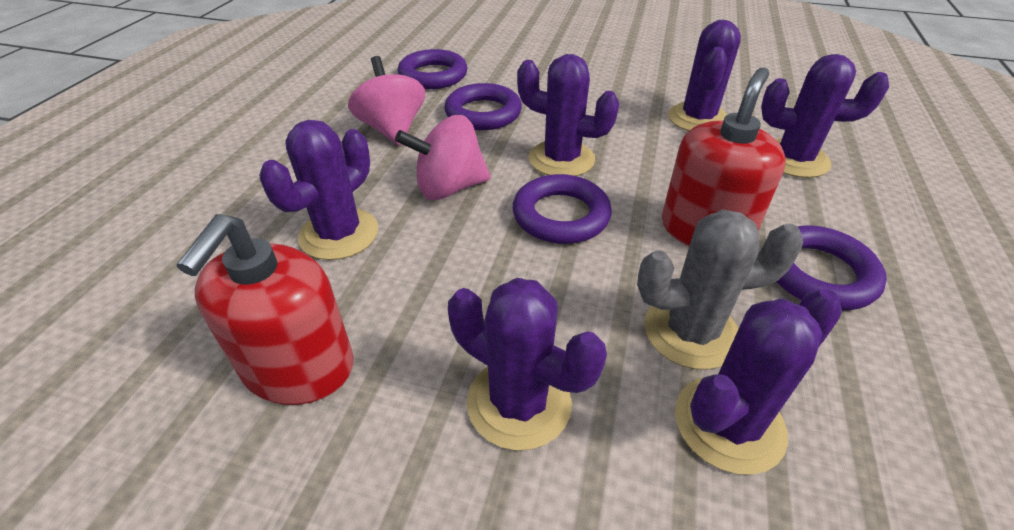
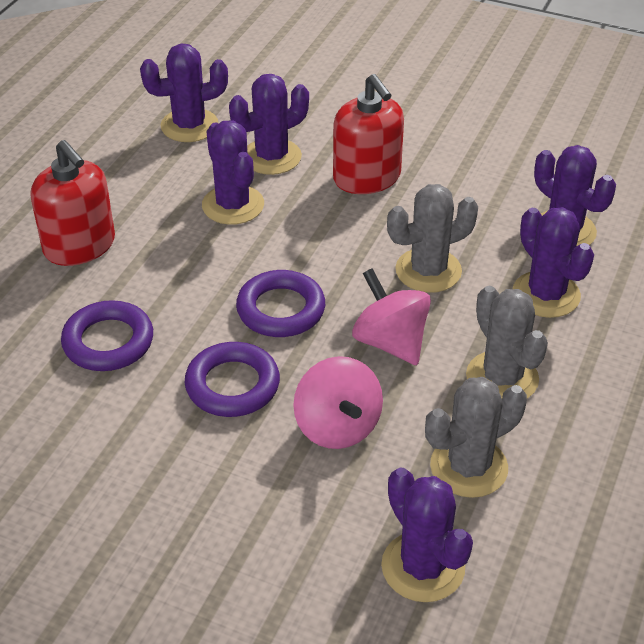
grey cactus: [637,209,803,370] = 1 -> [387,184,478,293] [425,377,527,498] [466,286,548,399] = 3
purple ring: [398,49,467,89] [444,83,522,130] [513,174,612,244] [776,226,887,310] = 4 -> [61,300,153,371] [185,342,280,417] [236,270,325,337] = 3

